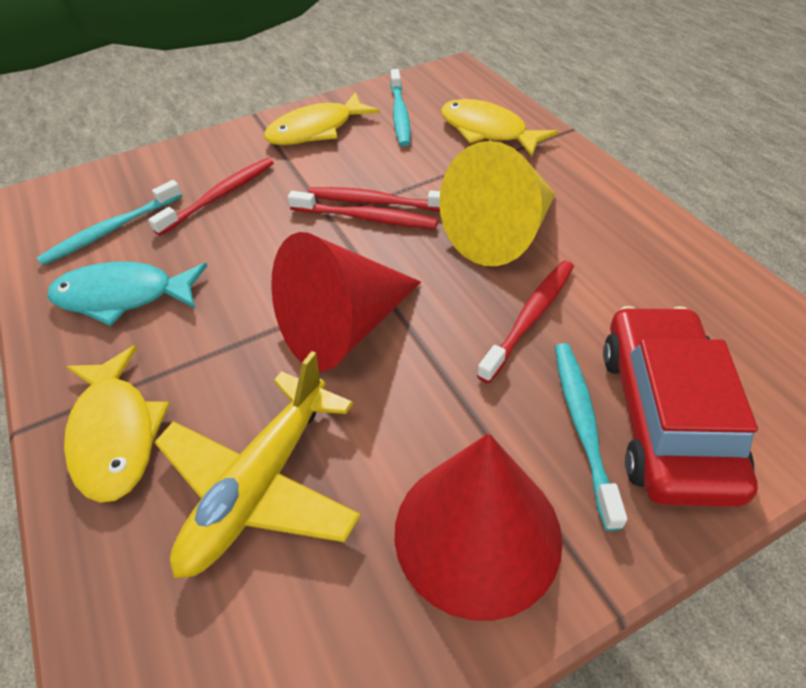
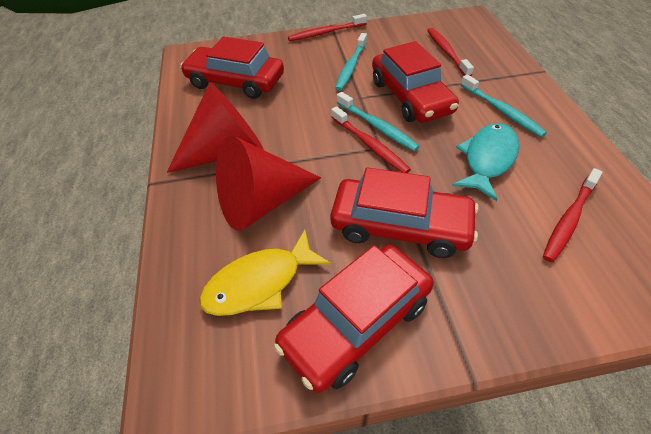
red car: [603,306,758,507] = 1 -> [180,37,284,99] [274,245,434,393] [330,168,478,258] [372,41,459,122] = 4
yellow cone: [439,141,555,266] = 1 -> none = 0
yellow fish: [64,345,170,503] [264,92,380,145] [441,99,559,156] = 3 -> [199,230,331,316] = 1
yellow plane: [154,351,361,578] = 1 -> none = 0

